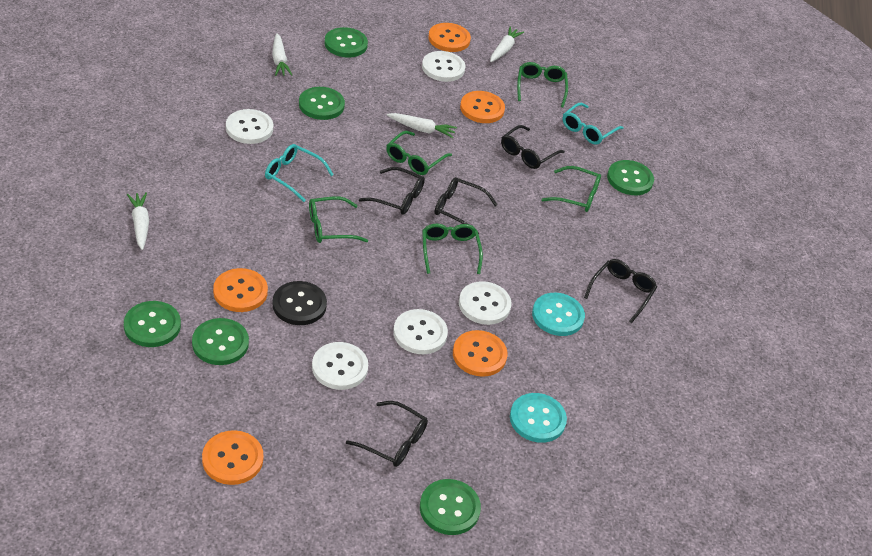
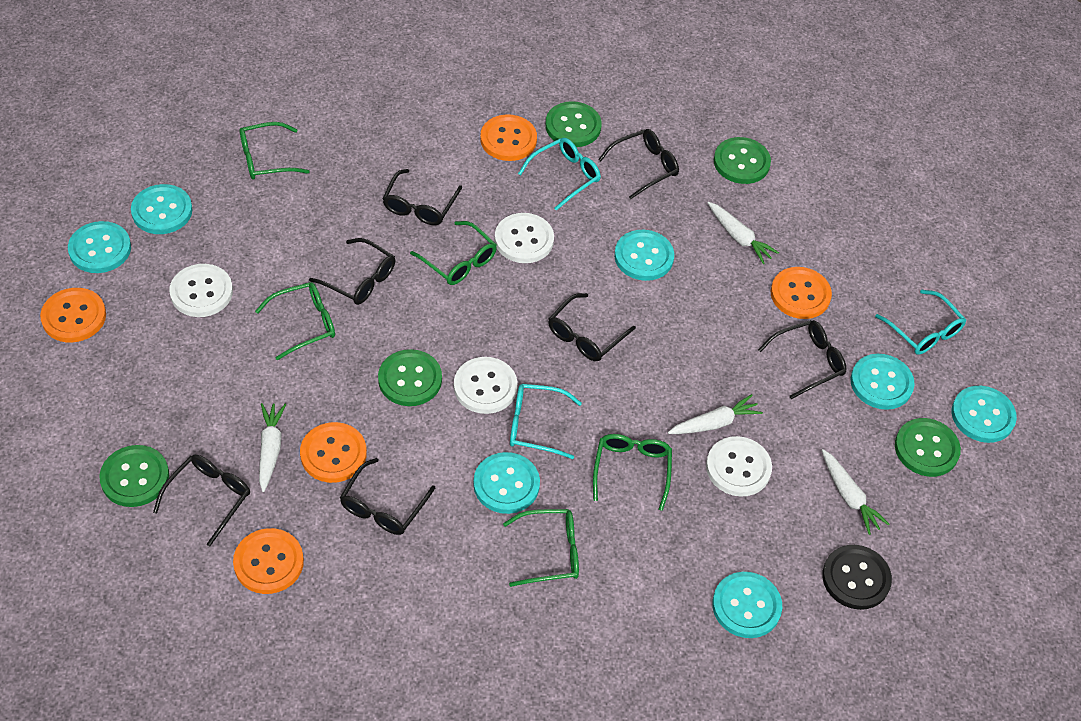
black glasses: [346,401,428,467] [359,167,425,215] [434,177,497,235] [501,125,565,169] [584,259,657,323] = 5 -> [153,455,250,546] [309,238,395,305] [340,458,435,535] [382,169,462,225] [548,293,636,361] [598,129,679,199] [758,320,846,399] = 7
green button: [124,301,181,347] [192,318,249,365] [299,87,345,120] [325,27,368,58] [420,479,481,535] [607,160,654,195] = 6 -> [99,445,169,507] [378,349,442,406] [545,101,602,147] [714,137,771,184] [895,418,961,477] = 5
turquoise button: [510,393,567,443] [532,293,585,336] = 2 -> [68,221,131,273] [131,184,193,234] [473,452,540,514] [614,230,674,281] [712,572,782,638] [851,354,915,410] [952,386,1017,443] = 7
turquoise glasses: [265,144,334,202] [562,103,624,145] = 2 -> [510,384,582,459] [518,138,601,211] [875,290,966,355] = 3
white button: [226,109,273,144] [312,342,368,390] [393,309,448,354] [422,51,465,82] [459,281,512,325] = 5 -> [169,264,233,317] [454,357,517,414] [495,213,554,263] [706,436,772,497] = 4

